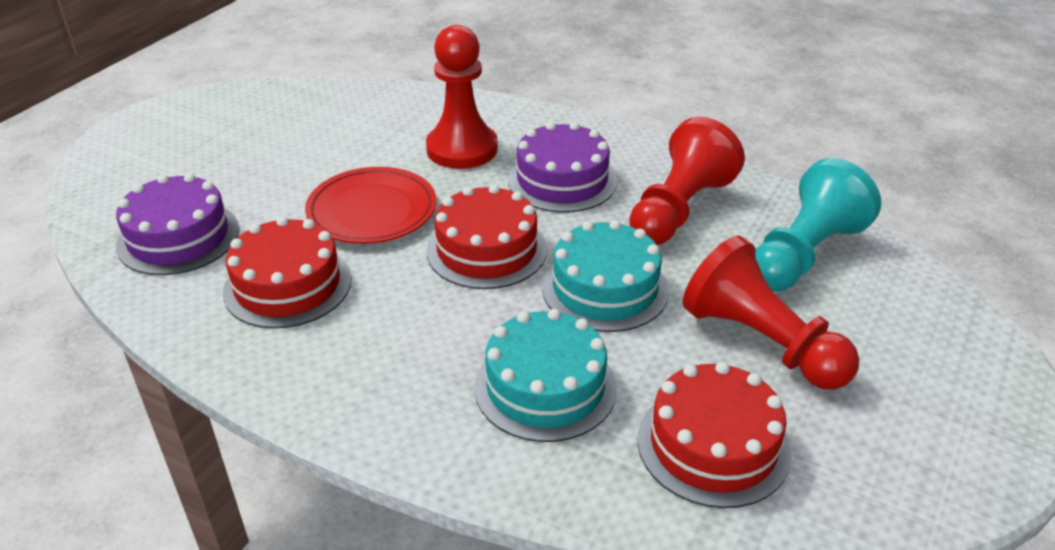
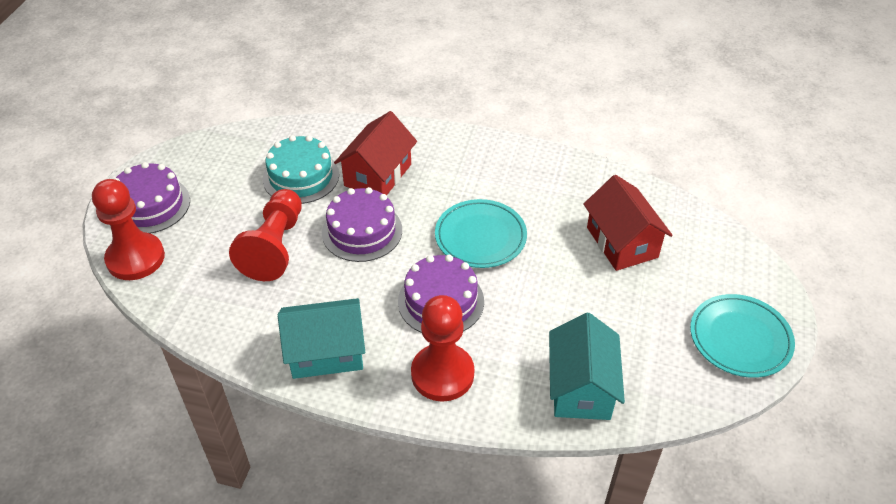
purple cake: [116,173,239,275] [508,122,617,213] = 2 -> [114,162,190,234] [322,187,402,262] [398,255,484,333] = 3
red cake: [223,216,352,328] [427,184,547,289] [637,362,791,508] = 3 -> none = 0
red house: none = 0 -> [334,111,417,196] [583,175,673,271] = 2
red plate: [305,167,436,244] = 1 -> none = 0
turquoise cake: [474,309,617,442] [542,220,669,332] = 2 -> [263,135,339,204] = 1
turquoise house: none = 0 -> [278,298,365,379] [549,313,625,420] = 2
turquoise pawn: [755,158,881,292] = 1 -> none = 0
turquoise plate: none = 0 -> [435,199,527,268] [690,294,795,378] = 2

